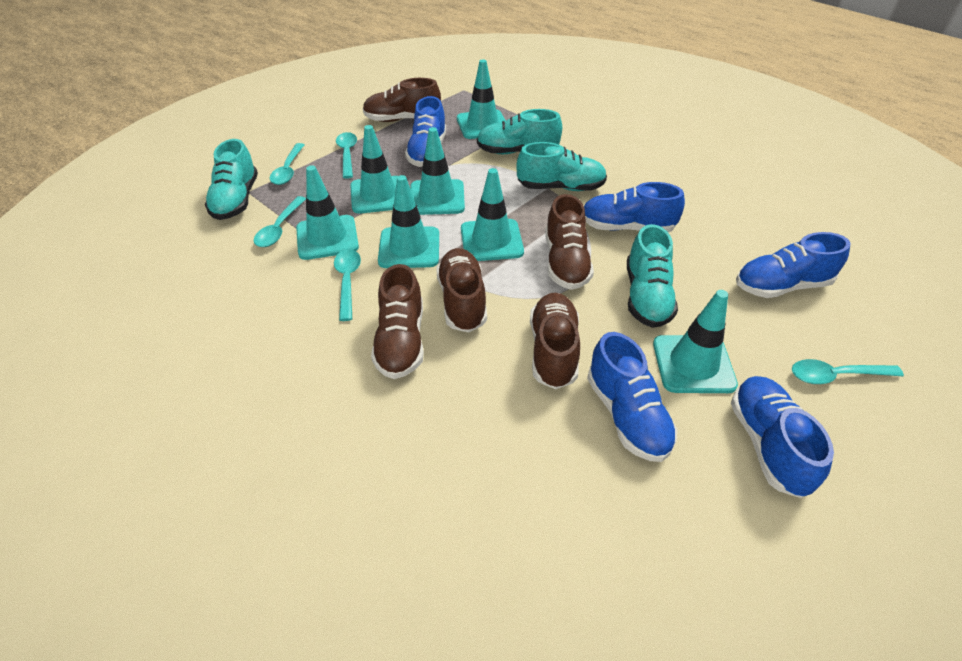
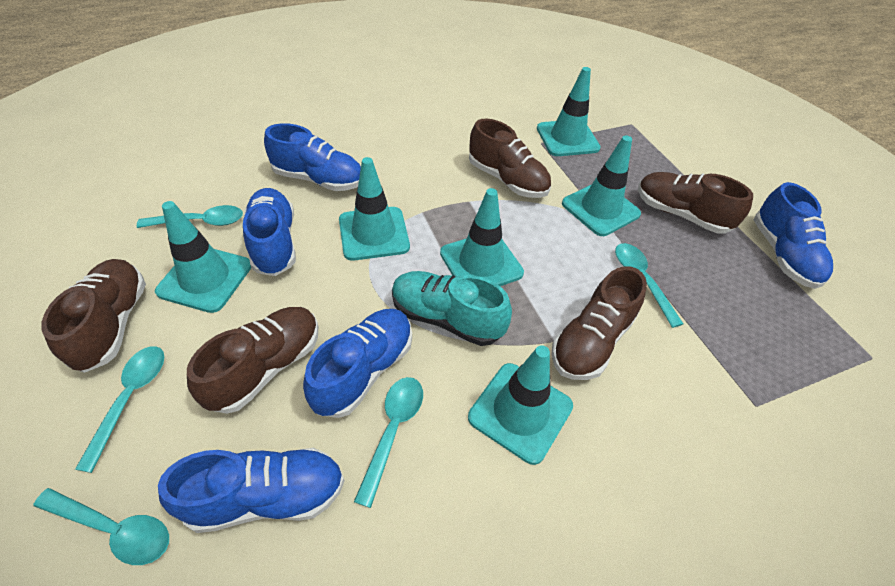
turquoise shoe: [205,139,258,220] [477,109,562,154] [517,142,607,191] [627,224,678,328] = 4 -> [392,271,512,346] = 1
turquoise traffic cone: [296,165,359,260] [350,125,398,214] [378,175,439,268] [410,127,465,215] [457,59,506,139] [461,168,524,261] [653,290,738,393] = 7 -> [155,201,251,313] [339,157,410,261] [440,188,524,286] [468,345,573,465] [537,67,601,156] [562,136,641,236] = 6

